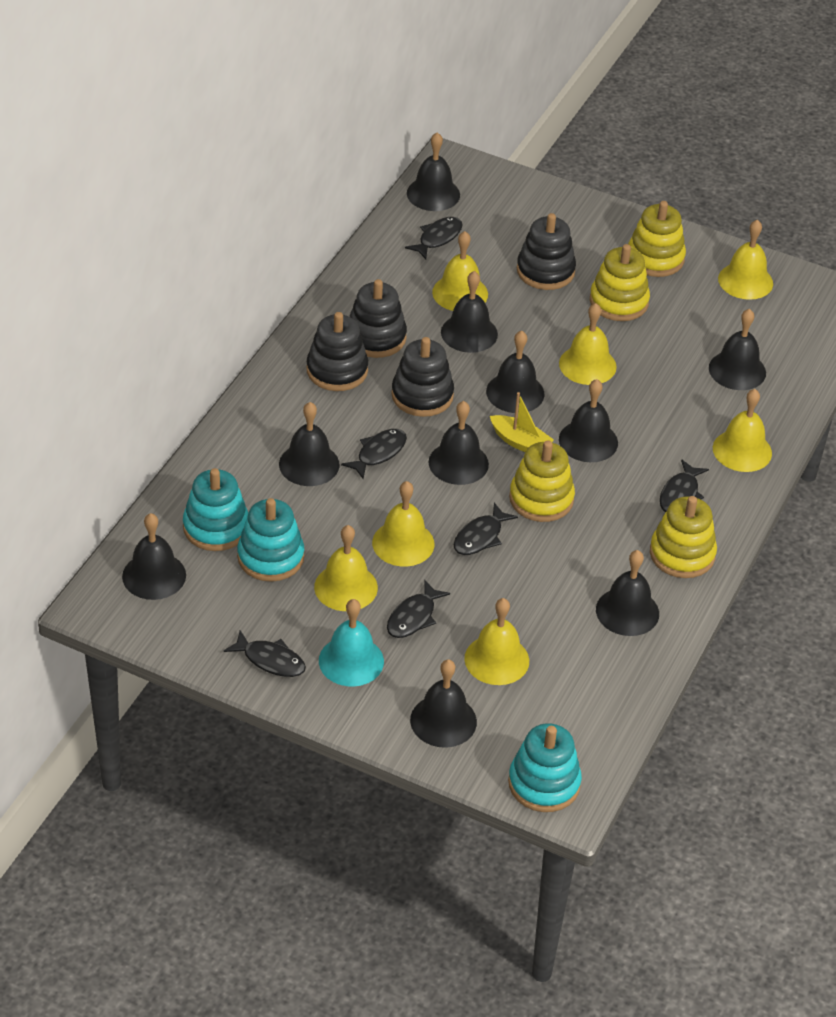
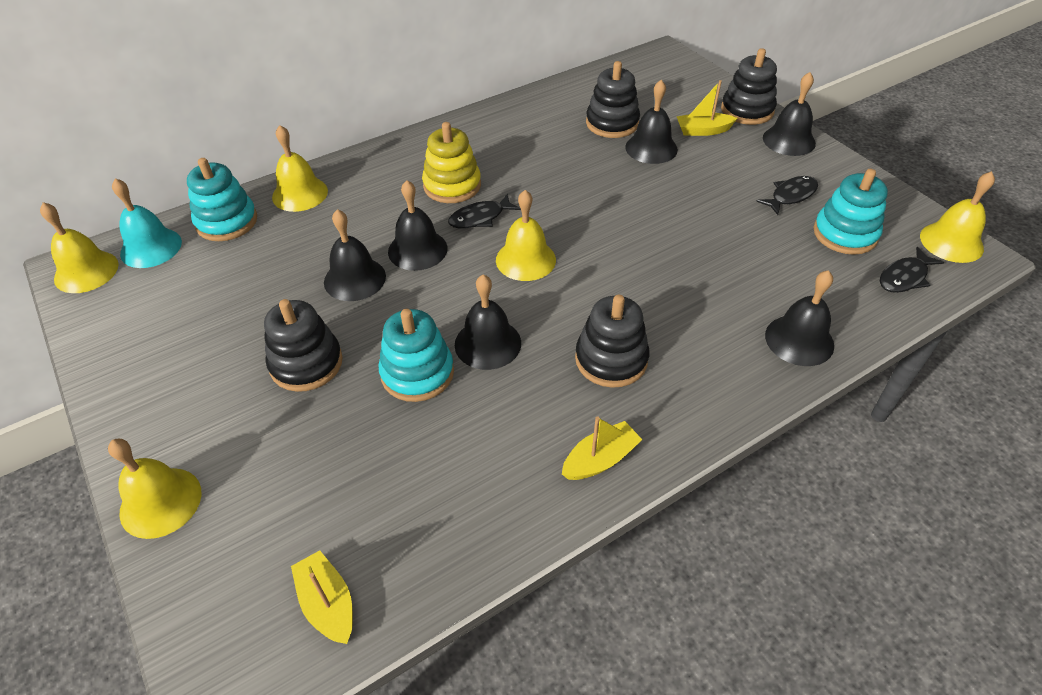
black bell: [122,513,186,600] [279,402,340,486] [407,132,460,211] [410,659,477,748] [429,401,489,485] [441,271,498,353] [486,331,544,413] [559,379,618,462] [596,550,659,636] [709,309,766,390] = 10 -> [324,209,386,301] [388,180,448,271] [455,274,521,370] [625,80,678,164] [763,72,816,156] [765,270,834,366] = 6
black fish: [224,630,306,677] [341,429,407,479] [387,580,450,638] [405,217,463,259] [454,503,518,555] [660,459,709,512] = 6 -> [448,194,521,229] [756,176,818,215] [880,247,944,293] = 3
yellow bell: [314,525,378,611] [372,481,434,567] [432,231,488,311] [464,598,529,685] [559,303,617,385] [713,389,772,472] [718,219,773,300] = 7 -> [40,202,119,293] [108,439,202,539] [272,125,328,212] [496,190,556,281] [920,171,995,263] = 5
yellow boat: [490,392,554,452] = 1 -> [291,550,353,644] [562,416,642,480] [677,80,737,136] = 3
yellow stacking toy: [509,440,575,522] [590,244,650,321] [628,201,686,277] [650,496,717,578] = 4 -> [422,122,481,203] = 1

